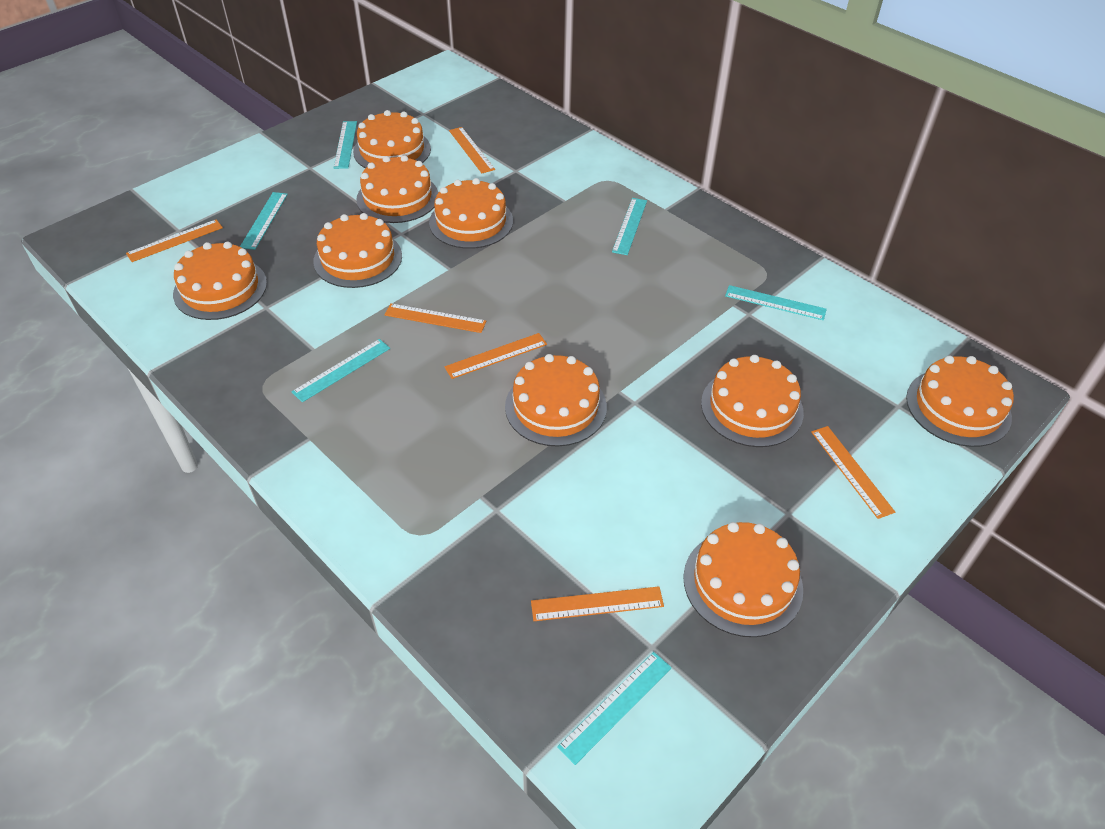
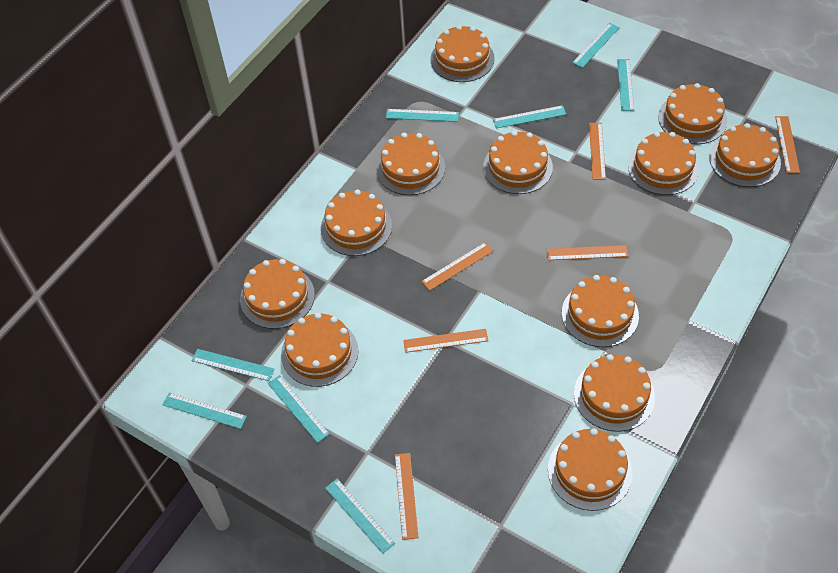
orange cake: [173,242,267,320] [313,213,402,288] [353,110,431,168] [356,155,438,223] [429,178,513,249] [505,354,607,446] [683,522,803,637] [701,355,804,447] [906,356,1014,447] = 9 -> [240,259,315,329] [281,313,358,387] [321,189,392,256] [376,133,445,195] [430,25,495,82] [483,131,553,194] [548,429,632,511] [562,275,639,347] [574,354,655,432] [628,132,699,195] [658,83,727,145] [709,123,781,187] = 12
turquoise ruler: [240,192,288,250] [292,339,390,402] [334,121,357,169] [557,652,672,765] [612,198,647,255] [725,285,827,320] = 6 -> [163,393,247,429] [191,349,274,381] [268,375,329,443] [325,479,395,554] [386,109,459,122] [493,105,566,128] [572,23,620,68] [617,59,634,111] = 8

